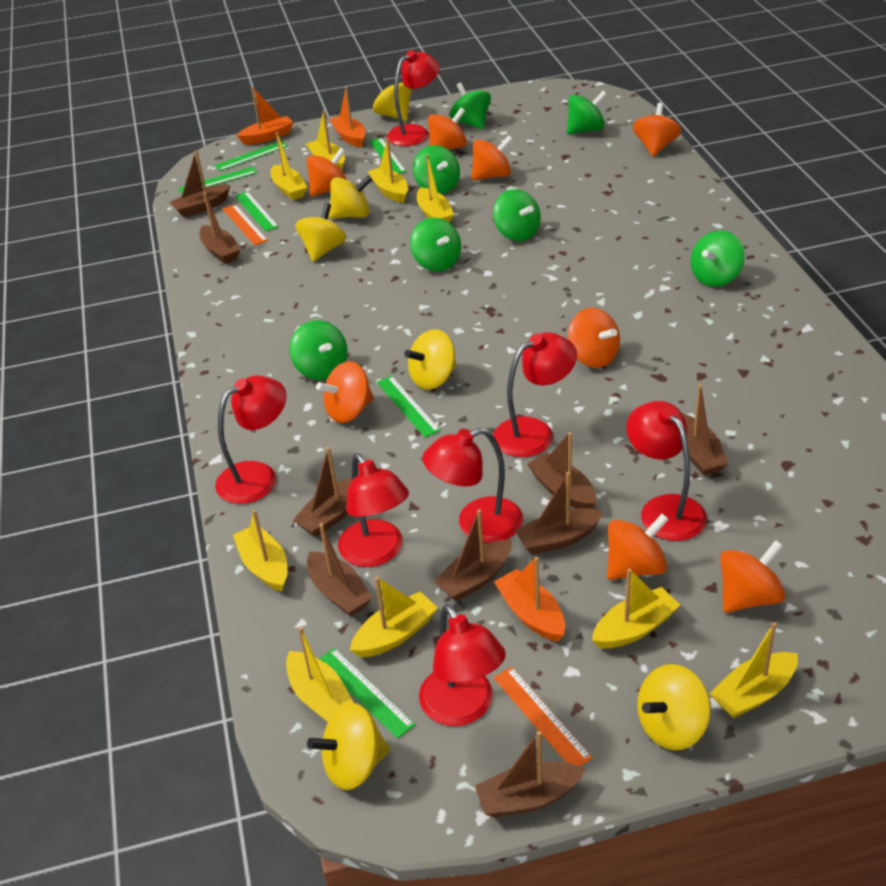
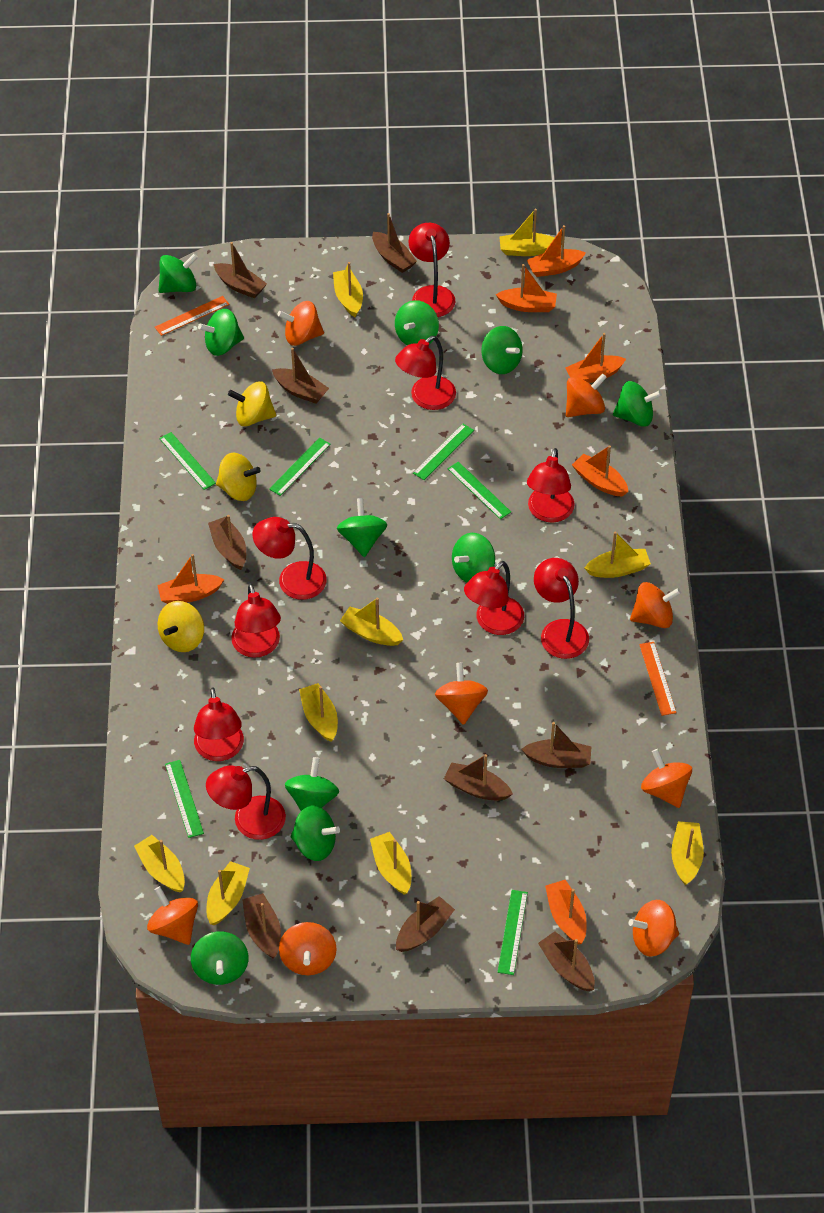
green spinning top: [290,320,348,380] [410,218,461,272] [413,145,460,194] [450,83,491,130] [493,189,541,241] [567,91,607,134] [691,231,745,287] = 7 -> [158,254,198,293] [191,931,249,985] [198,309,244,356] [285,757,339,811] [291,805,340,861] [337,498,388,557] [395,300,439,345] [452,533,495,582] [482,326,523,374] [613,381,662,427] = 10
orange boat: [236,86,294,145] [329,87,366,147] [494,557,565,642] = 3 -> [157,554,224,604] [496,264,557,312] [527,225,586,277] [545,880,587,945] [565,333,626,383] [572,445,629,497] = 6
red lamp: [215,376,286,504] [338,453,409,567] [387,50,439,146] [419,604,506,726] [422,428,523,543] [493,332,577,457] [626,401,707,541] = 7 -> [194,687,244,761] [206,765,286,840] [231,583,281,658] [252,517,327,600] [395,336,456,410] [409,223,455,317] [464,561,524,635] [527,448,575,523] [534,558,589,659] = 9
yellow spinning top: [295,203,347,262] [307,703,390,790] [329,176,372,219] [373,77,412,121] [404,329,457,390] [637,664,711,750] = 6 -> [158,601,204,652] [216,453,261,501] [228,381,276,426] = 3

